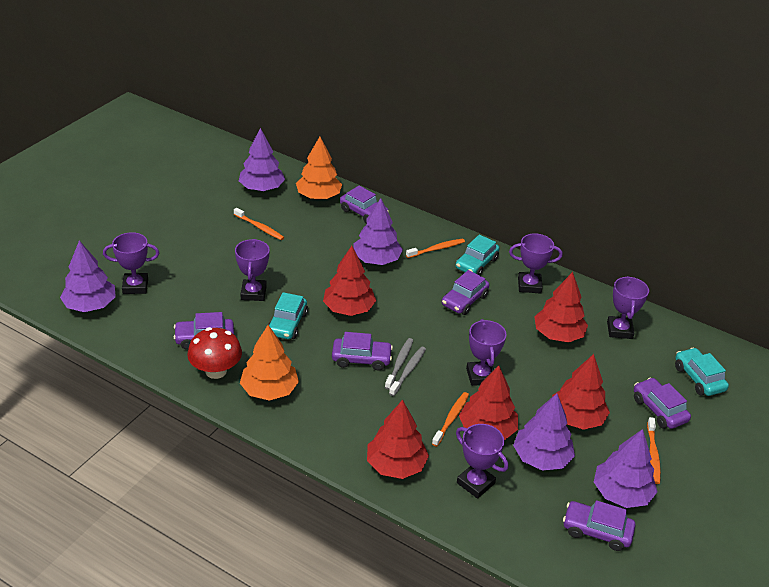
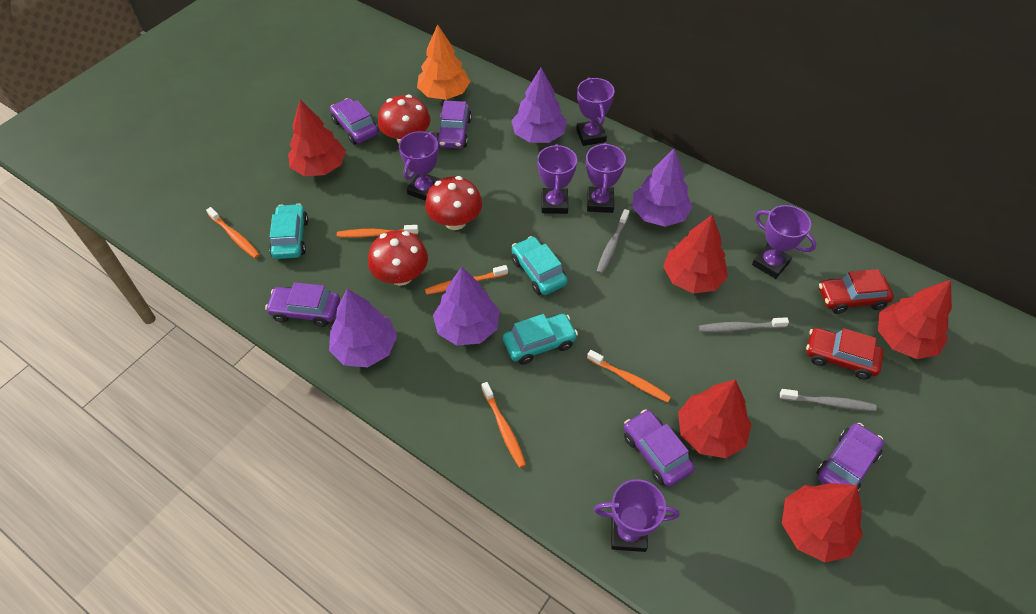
grey toothbrush: [385,338,413,390] [389,347,426,396] = 2 -> [596,209,630,274] [699,317,789,332] [779,389,877,411] = 3
orange toothbrush: [234,208,284,240] [406,239,465,258] [432,392,469,447] [647,417,661,484] = 4 -> [206,207,260,258] [337,225,418,238] [425,265,508,295] [481,382,526,468] [587,350,671,403] = 5
orange tree: [240,325,299,401] [296,137,342,199] = 2 -> [417,24,470,100] = 1
purple car: [174,312,234,350] [332,332,393,371] [340,185,389,224] [442,270,489,315] [563,500,636,551] [634,378,691,429] = 6 -> [265,282,340,327] [330,98,379,144] [436,101,472,148] [624,409,695,487] [817,423,884,491] = 5
purple tree: [60,240,116,312] [239,128,285,191] [354,198,403,265] [513,393,575,471] [594,429,658,508] = 5 -> [329,289,397,367] [433,267,500,345] [511,68,567,143] [632,148,692,227] = 4
red car: none = 0 -> [806,328,884,379] [819,269,894,314] = 2
red mushroom: [187,327,242,379] = 1 -> [368,230,428,286] [378,95,430,143] [425,176,482,230] = 3

